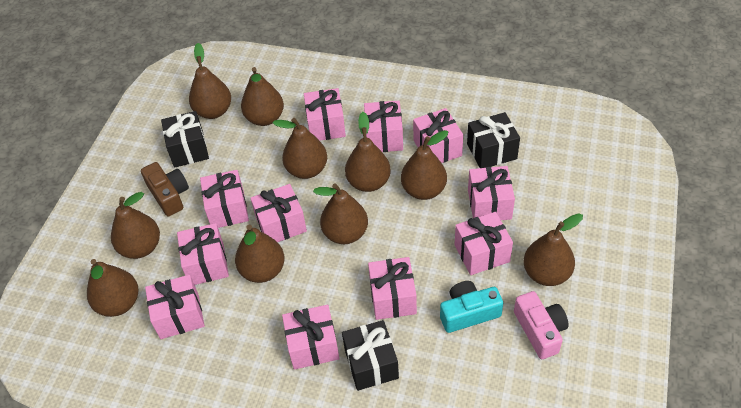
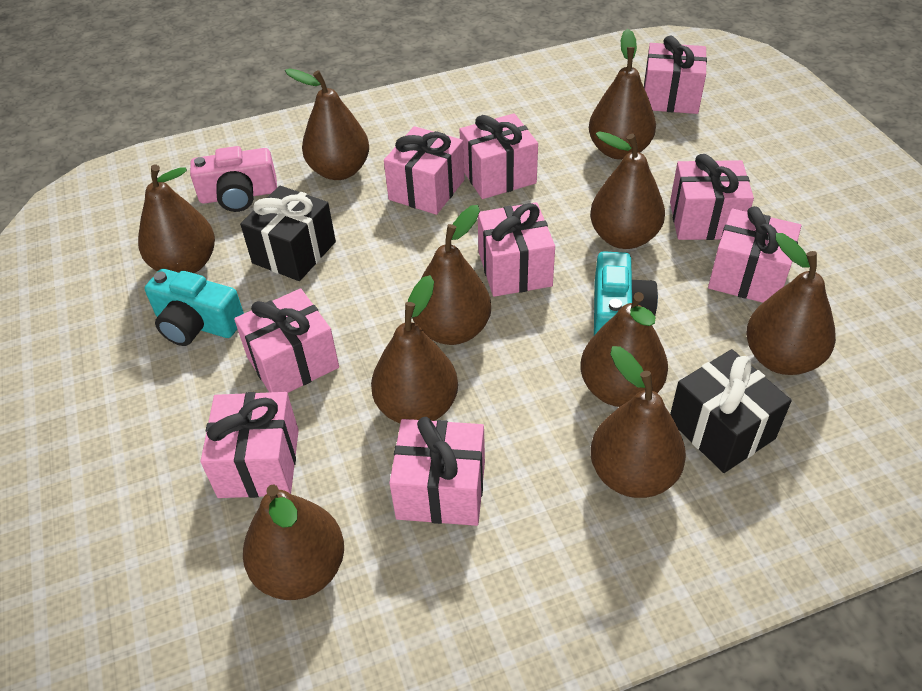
black gift: [161,111,209,168] [342,320,399,391] [467,112,520,168] = 3 -> [240,186,336,281] [670,349,792,473] = 2
brown camera: [141,162,189,216] = 1 -> none = 0
pink gift: [145,275,205,339] [177,223,229,285] [200,170,249,228] [250,184,307,242] [282,305,340,370] [304,88,346,141] [364,101,403,152] [368,257,417,320] [413,108,463,163] [455,212,513,275] [468,166,515,220] = 11 -> [201,392,299,498] [234,288,339,393] [384,126,465,215] [389,417,485,526] [459,113,538,199] [478,202,555,297] [644,36,707,114] [670,154,754,240] [708,206,801,303] = 9
turquoise camera: [440,281,503,333] = 1 -> [145,269,244,346] [594,251,658,335] = 2

